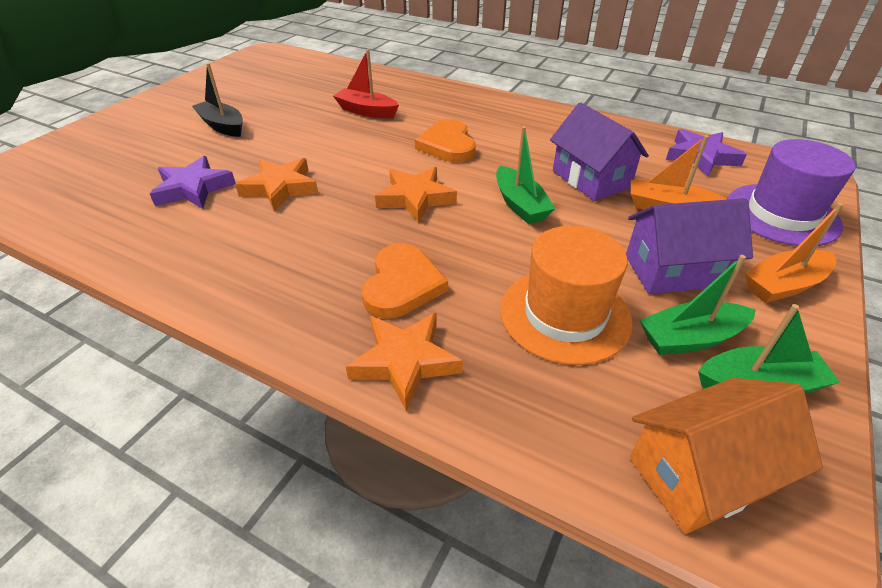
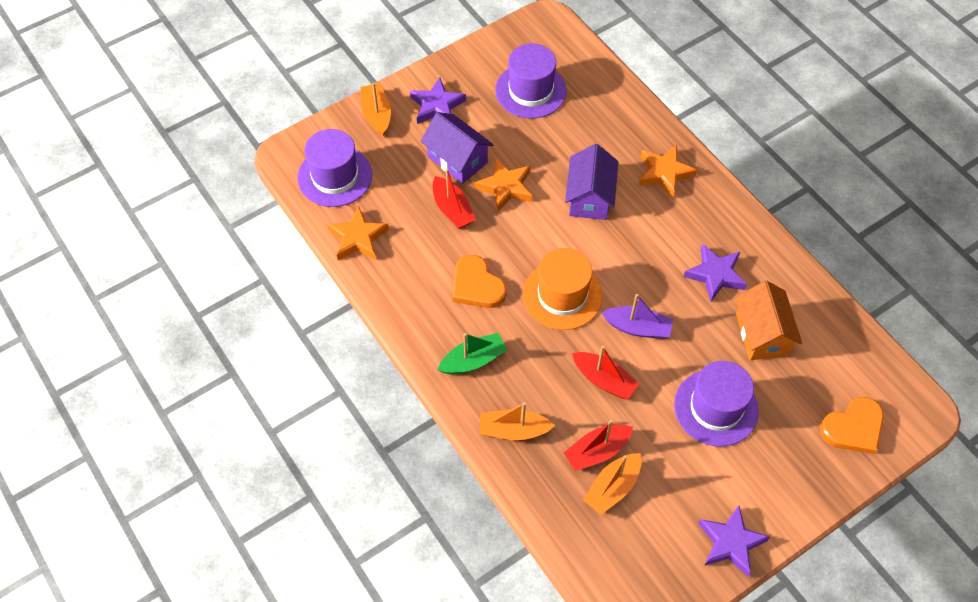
black boat: [192,63,243,137] = 1 -> none = 0
green boat: [496,126,556,224] [640,255,756,355] [698,304,840,394] = 3 -> [437,333,507,374] = 1
orange boat: [631,135,728,210] [745,203,844,303] = 2 -> [361,83,391,136] [480,402,555,440] [583,453,641,515] = 3
purple boat: none = 0 -> [601,294,673,339] = 1
purple hat: [727,139,856,246] = 1 -> [297,129,372,207] [495,43,567,119] [674,361,759,447] = 3
purple star: [150,156,236,209] [666,129,747,176] = 2 -> [410,77,466,124] [683,244,747,302] [698,505,770,577] = 3
red boat: [333,49,399,118] = 1 -> [433,169,476,229] [563,420,633,471] [572,346,640,400] = 3

